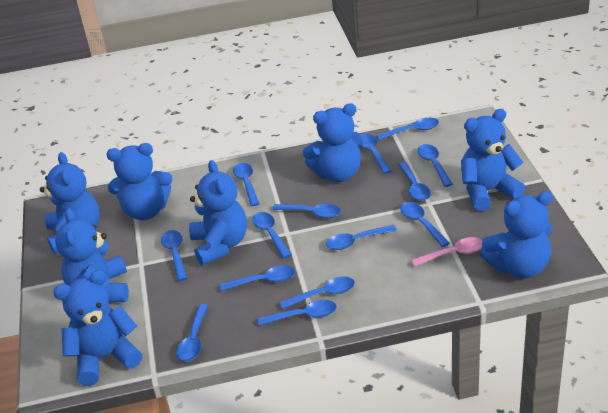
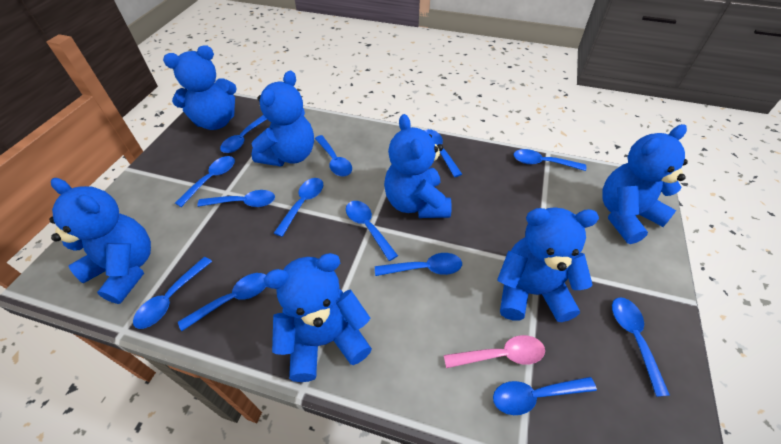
blue spoon: [161,230,187,281] [177,304,209,362] [220,265,295,291] [233,163,259,206] [253,212,291,259] [257,300,337,326] [272,204,341,218] [279,276,355,309] [326,225,397,250] [361,134,391,174] [376,118,439,140] [398,162,431,201] [400,202,450,247] [418,144,453,187] = 14 -> [133,257,212,329] [175,156,235,207] [178,273,266,331] [197,190,275,207] [220,115,267,153] [274,178,323,237] [315,135,352,177] [346,201,398,261] [375,253,462,276] [424,129,462,177] [493,377,597,415] [513,149,586,171] [612,297,670,397] = 13
blue teddy bear: [40,152,100,254] [53,270,143,386] [55,208,129,303] [107,143,173,220] [189,160,247,266] [303,103,364,182] [461,109,525,211] [480,191,553,278] = 8 -> [49,178,151,304] [163,45,237,130] [251,70,314,167] [264,253,372,382] [384,114,452,218] [497,207,599,322] [602,124,688,244] = 7

